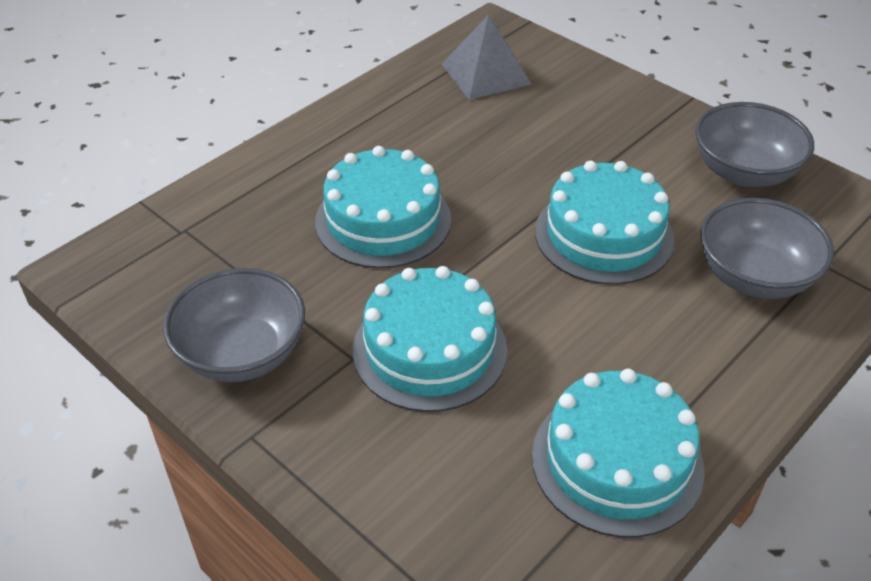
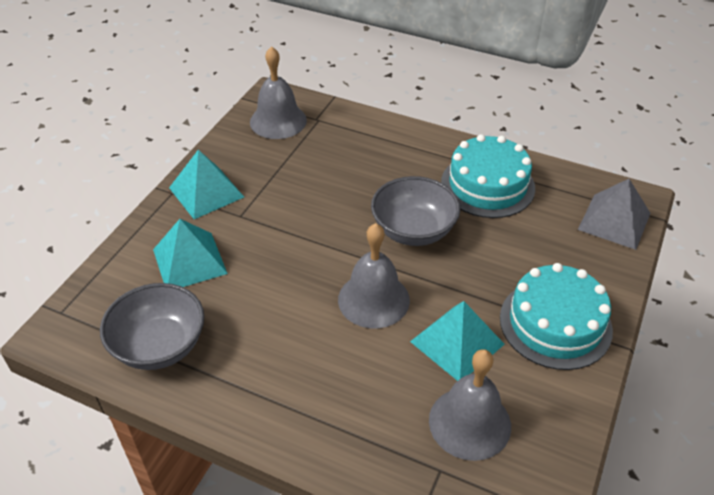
grey bell: none = 0 -> [250,46,307,139] [338,223,410,328] [429,349,511,461] = 3
grey bowl: [163,268,305,382] [695,102,814,187] [700,198,834,299] = 3 -> [100,283,204,370] [371,176,460,246] = 2
turquoise cake: [315,146,451,268] [353,266,507,412] [532,369,704,537] [535,161,674,285] = 4 -> [441,134,535,218] [500,263,613,370] = 2
turquoise pyramid: none = 0 -> [153,219,228,287] [169,150,244,219] [410,301,505,381] = 3

